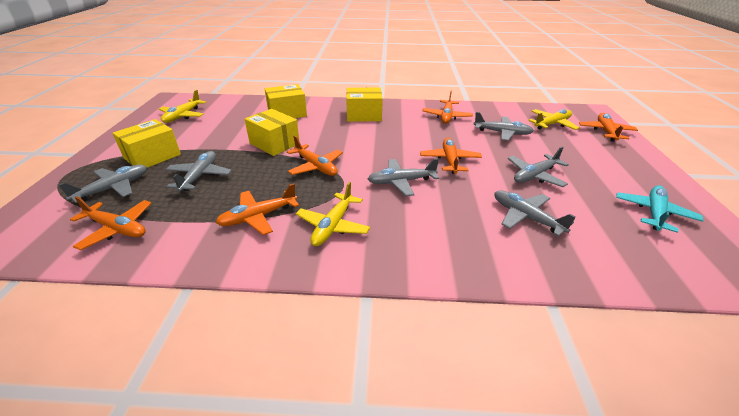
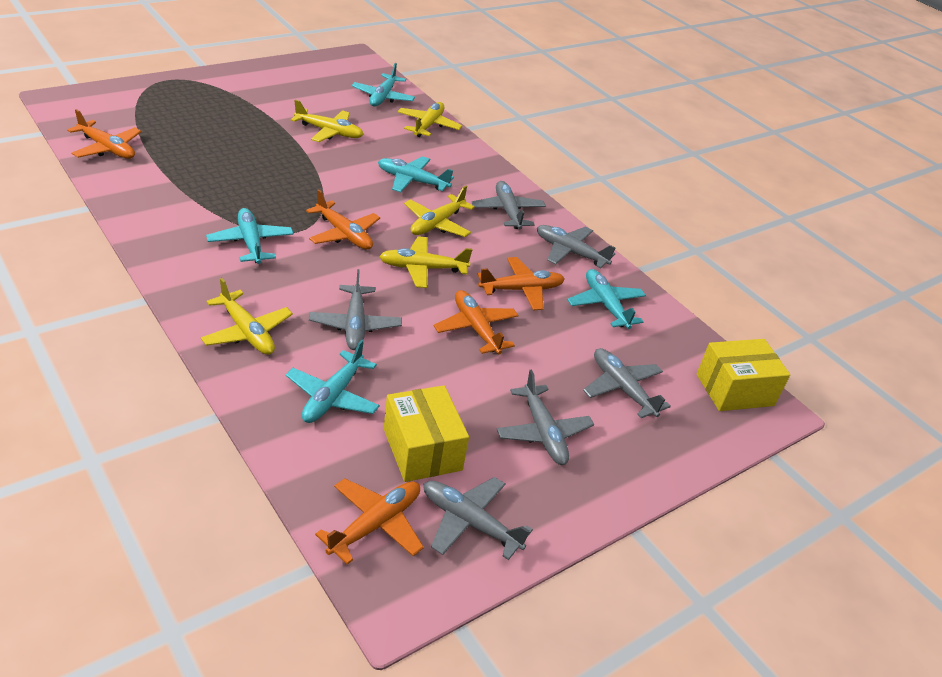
orange plane: [70,196,151,250] [215,184,299,235] [287,136,343,176] [420,138,482,174] [422,91,473,124] [579,113,638,142] = 6 -> [67,109,141,159] [306,189,380,250] [315,478,424,565] [434,290,519,354] [477,257,565,310] = 5
turquoise plane: [616,185,704,233] = 1 -> [206,208,294,264] [286,340,380,423] [351,63,415,107] [378,156,454,192] [567,269,646,329] = 5
yellow box: [112,119,181,168] [245,109,299,156] [265,84,307,118] [346,88,383,122] = 4 -> [384,385,469,482] [697,339,790,411] = 2
yellow plane: [159,90,206,123] [296,182,370,246] [528,109,580,130] = 3 -> [201,278,293,355] [291,100,364,142] [379,236,472,288] [397,102,462,137] [404,186,475,237] = 5

